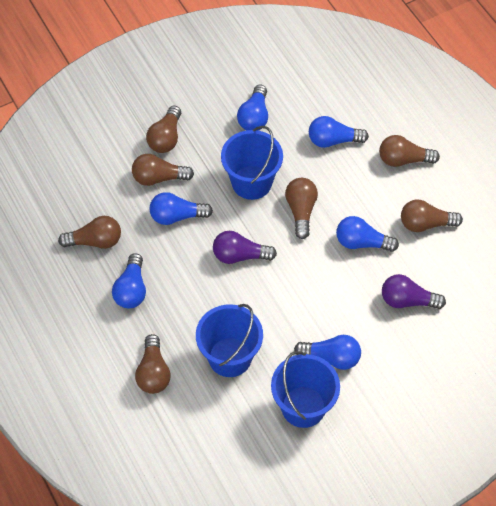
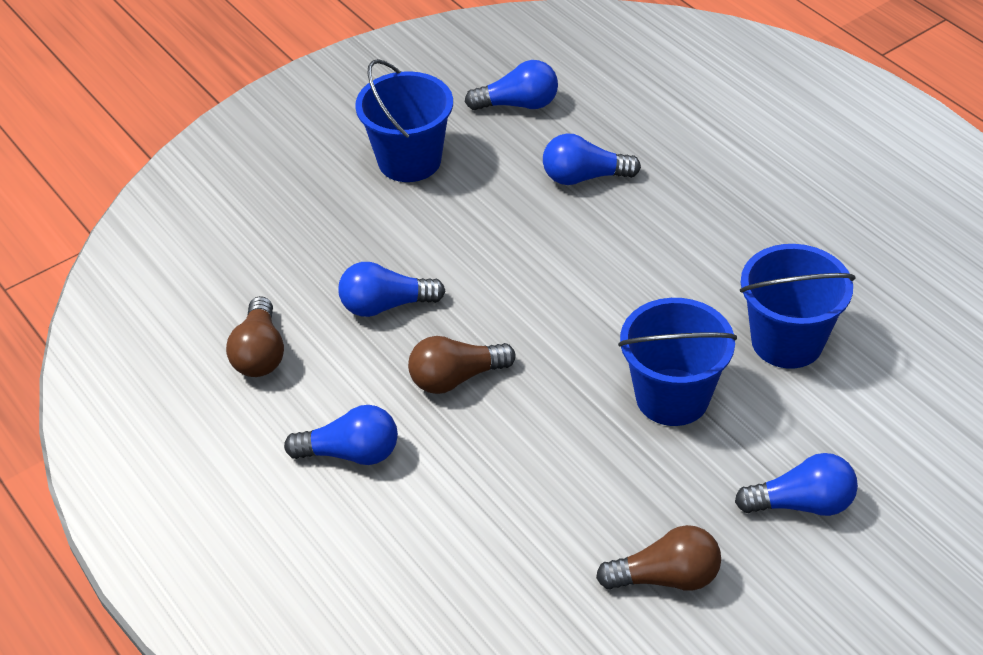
blue light bulb: [112,253,146,308] [150,192,213,225] [237,85,268,130] [294,335,361,370] [309,116,369,148] [336,216,399,252] = 6 -> [284,405,398,465] [339,262,445,317] [465,60,558,110] [543,133,641,185] [735,453,858,516] = 5
brown light bulb: [58,216,121,249] [132,154,194,186] [135,334,171,394] [146,106,181,153] [285,178,318,239] [379,135,440,167] [401,200,463,232] = 7 -> [226,296,284,377] [408,336,515,394] [596,525,721,591] = 3
purple light bulb: [213,231,277,264] [382,274,446,309] = 2 -> none = 0

